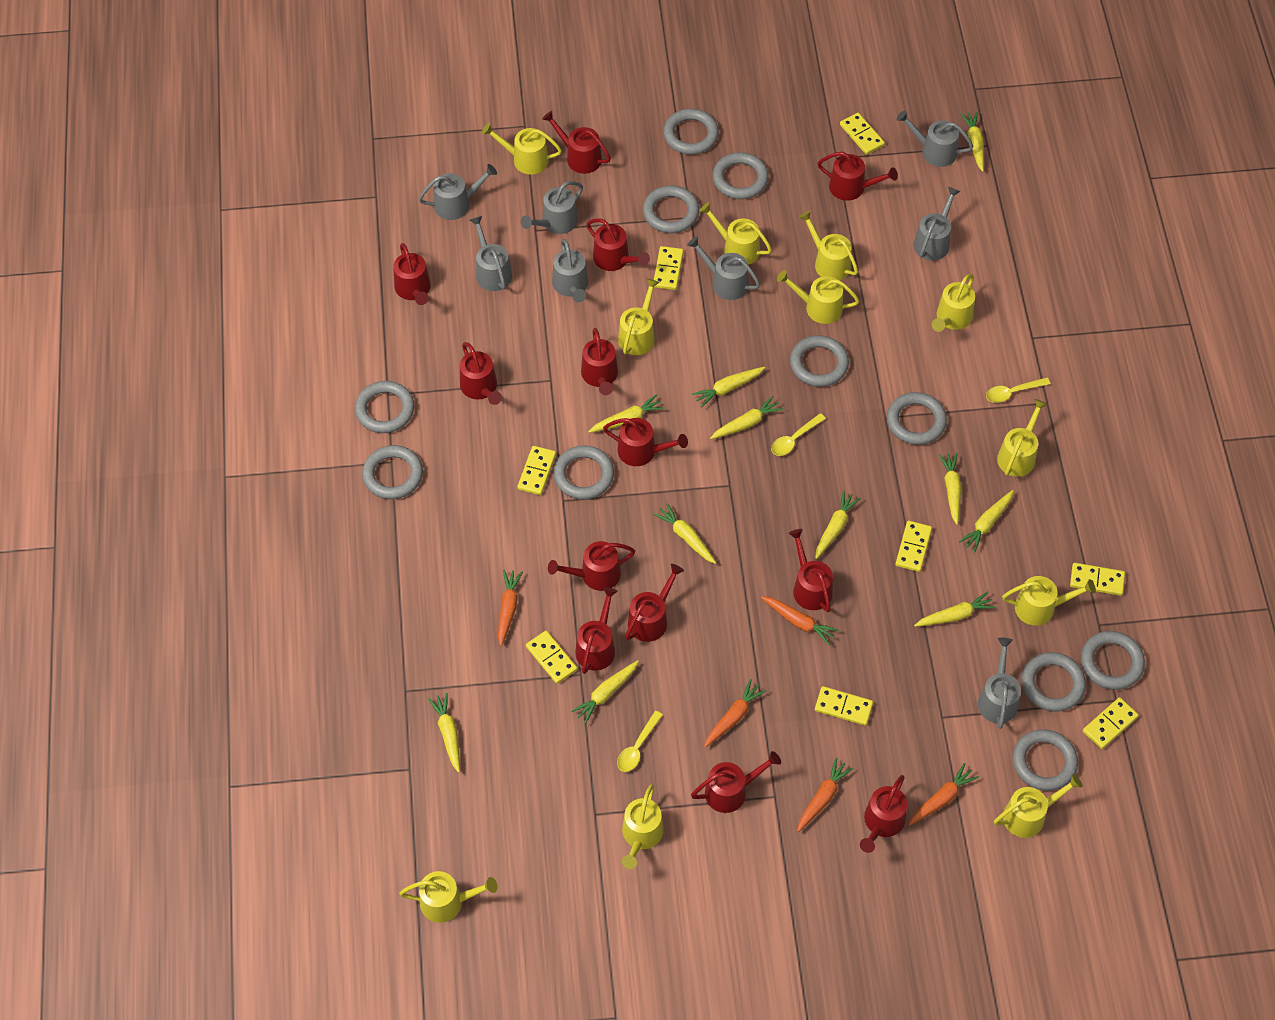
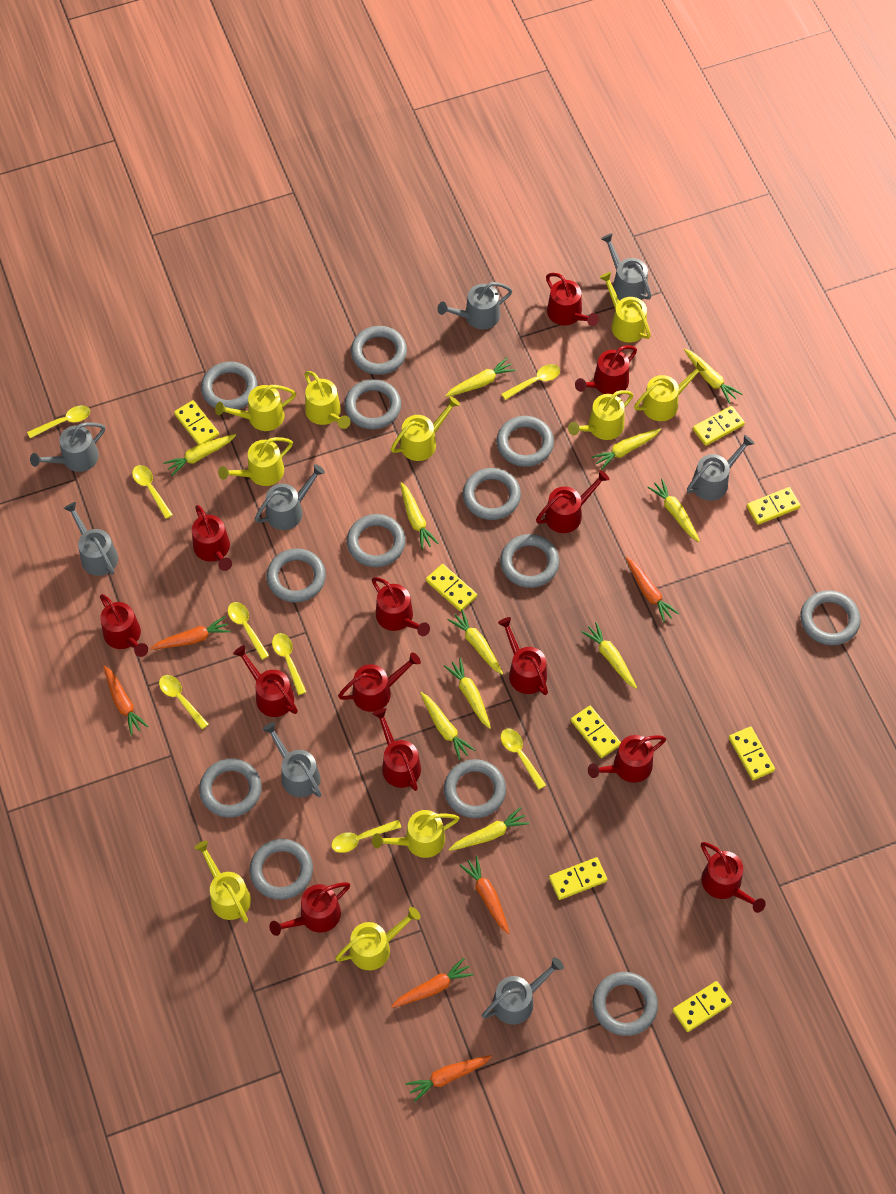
grey ring: [355,381,414,433] [362,445,423,499] [553,445,614,500] [643,186,699,233] [663,109,719,155] [712,152,769,199] [790,335,849,387] [887,392,947,445] [1013,729,1078,791] [1022,652,1086,712] [1081,631,1145,690] = 11 -> [199,759,262,817] [201,361,258,410] [249,839,313,900] [266,548,326,603] [344,379,401,430] [347,514,406,567] [351,326,407,375] [444,759,506,818] [463,468,521,520] [496,416,554,467] [500,534,559,588] [592,972,658,1036] [800,590,861,645] = 13
orange carrot: [498,570,523,646] [704,679,766,747] [761,596,839,645] [797,758,853,832] [908,763,979,826] = 5 -> [103,665,149,736] [150,616,231,649] [391,958,474,1008] [406,1055,492,1102] [460,856,509,934] [626,557,679,623] = 6
yellow spoon: [617,711,663,772] [771,413,826,456] [986,377,1050,403] = 3 -> [27,405,90,438] [132,465,173,519] [159,675,209,729] [228,602,269,660] [272,633,306,695] [331,820,402,853] [501,364,560,400] [501,729,546,789] = 8
yellow watering can: [400,871,498,923] [482,123,562,175] [618,279,660,355] [622,784,664,869] [699,202,772,265] [777,270,859,324] [799,211,858,280] [932,274,975,332] [994,774,1083,838] [997,399,1048,477] [1002,576,1096,626] = 11 -> [194,841,251,923] [215,385,296,431] [218,437,293,486] [304,371,351,429] [335,907,420,970] [372,810,459,858] [391,396,460,461] [568,390,633,440] [599,272,651,342] [634,360,707,421] = 10

